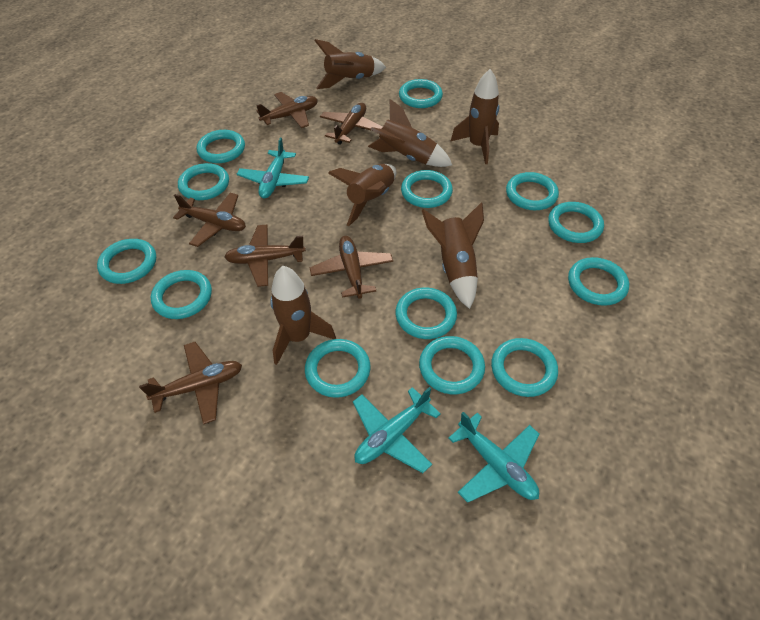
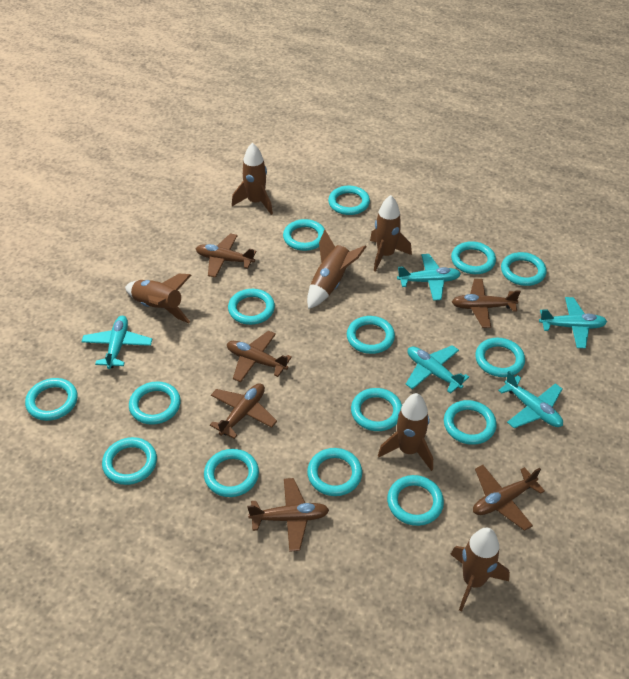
turquoise plane: [237,138,309,198] [353,387,441,473] [449,412,539,503] = 3 -> [81,316,152,369] [397,254,461,301] [406,345,469,394] [498,371,563,428] [539,297,607,348] = 5
turquoise ring: [97,239,156,284] [151,270,212,319] [178,163,229,200] [197,130,245,163] [305,339,371,398] [395,287,457,339] [399,79,443,108] [401,170,453,208] [419,336,485,394] [491,338,558,397] [506,172,559,210] [548,202,604,243] [568,257,629,306] = 13 -> [25,378,78,421] [102,437,157,485] [129,381,181,425] [204,449,259,497] [228,289,275,325] [283,219,325,251] [307,448,362,496] [328,186,370,215] [347,316,395,354] [351,388,402,431] [387,475,444,526] [444,400,497,445] [451,241,496,274] [475,338,525,377] [501,252,547,286] = 15

